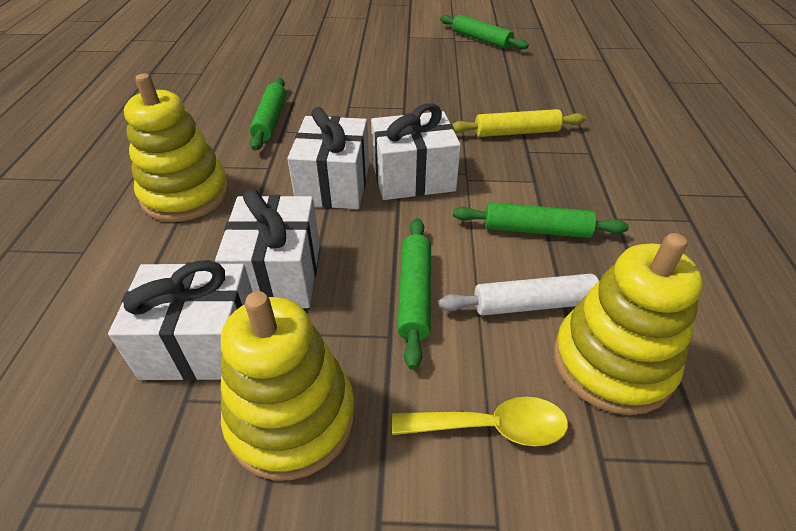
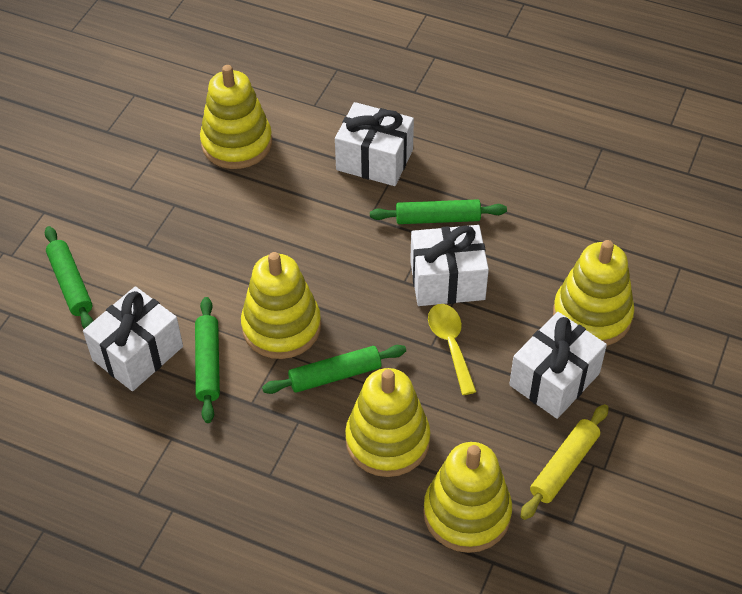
white rolling pin: [439,274,599,316] = 1 -> none = 0
yellow stacking toy: [124,73,229,222] [221,291,355,480] [553,233,703,415] = 3 -> [200,65,272,169] [241,252,321,359] [345,368,430,477] [423,442,512,553] [553,240,634,346] = 5

